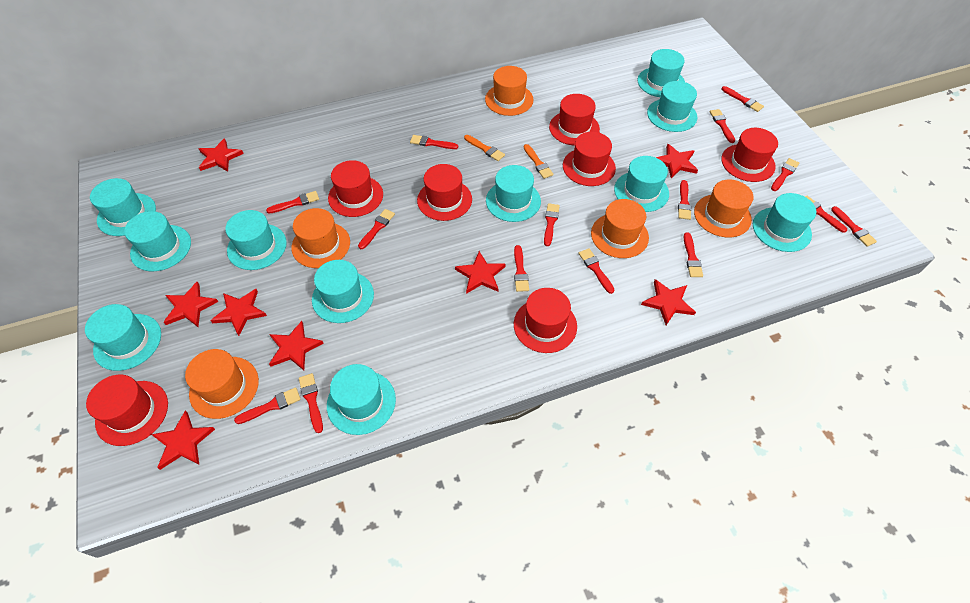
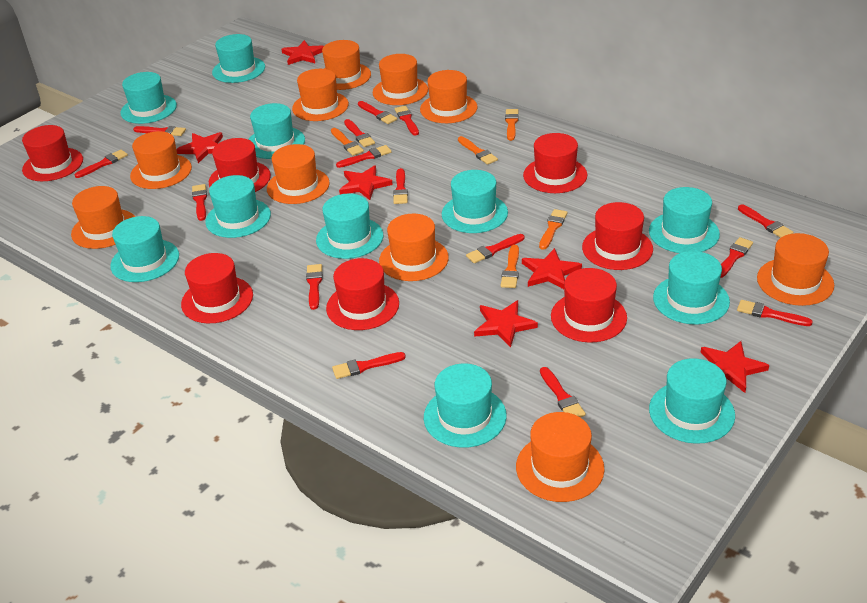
orange brush: [464,135,505,161] [524,144,554,179] = 2 -> [331,128,364,156] [458,136,498,165] [501,245,519,288] [505,109,519,141] [539,209,568,250] = 5
orange hat: [185,349,259,419] [292,208,350,268] [485,66,534,116] [591,199,649,258] [694,180,754,237] = 5 -> [71,186,135,249] [130,131,192,189] [267,144,330,204] [292,69,349,121] [322,40,371,90] [373,54,428,105] [379,214,449,281] [420,70,478,123] [516,412,604,502] [757,233,834,306] = 10
red star: [151,411,215,470] [164,282,218,327] [199,138,244,172] [210,289,267,336] [269,321,324,370] [455,251,506,294] [641,279,696,325] [656,144,698,178] = 8 -> [176,132,223,163] [282,40,324,65] [339,165,393,200] [474,300,538,348] [522,248,582,289] [701,341,769,393] = 6

